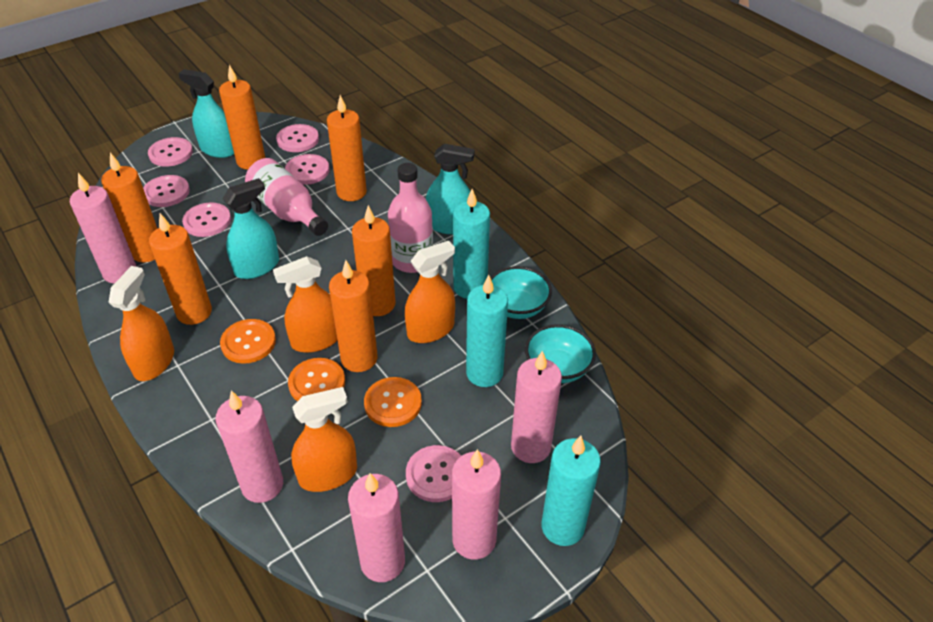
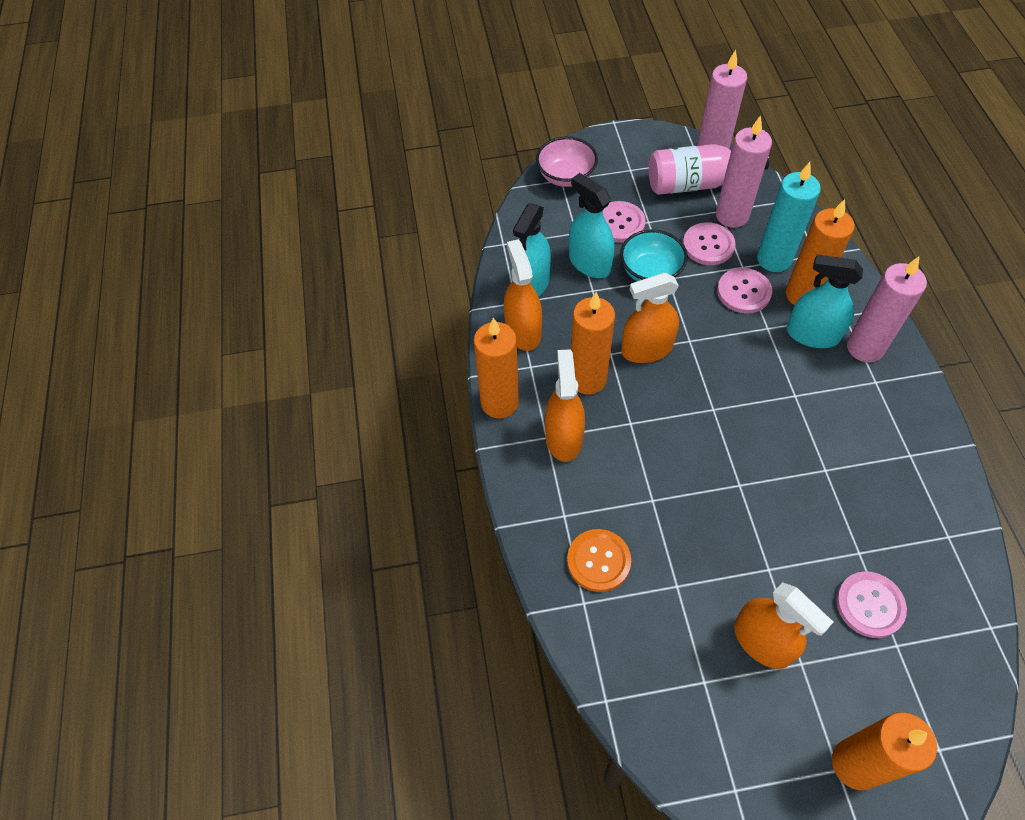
orange button: [220,319,276,364] [288,358,345,401] [364,377,422,427] = 3 -> [567,529,631,592] = 1
orange candle: [101,153,157,262] [149,213,212,325] [219,65,265,170] [327,95,367,201] [329,260,377,372] [352,205,395,316] = 6 -> [474,318,519,418] [571,292,615,395] [786,199,855,305] [832,712,937,790] = 4
pink bottle: [245,158,328,236] [388,163,433,273] = 2 -> [649,144,770,195] = 1
pink bowl: none = 0 -> [536,137,598,187] = 1
pink button: [143,175,190,207] [148,137,193,167] [182,202,231,237] [276,124,319,152] [285,154,329,185] [406,445,461,502] = 6 -> [602,201,646,243] [683,222,735,265] [717,268,772,314] [836,571,907,638] = 4
pink candle: [70,173,137,283] [216,390,283,503] [348,473,405,582] [452,449,501,560] [511,351,562,463] = 5 -> [697,50,747,149] [716,115,772,228] [847,256,927,363] = 3
turquoise bowl: [490,266,552,319] [525,324,596,383] = 2 -> [620,229,688,281] = 1
turquoise candle: [453,189,490,299] [466,275,508,387] [542,436,601,546] = 3 -> [757,162,821,272] = 1

